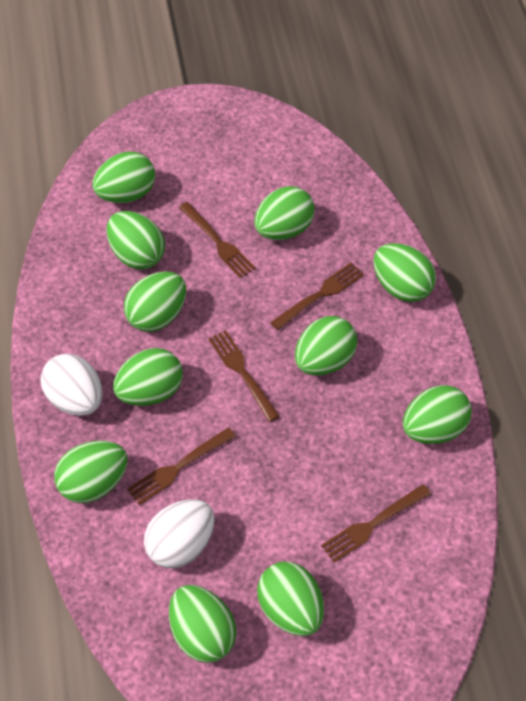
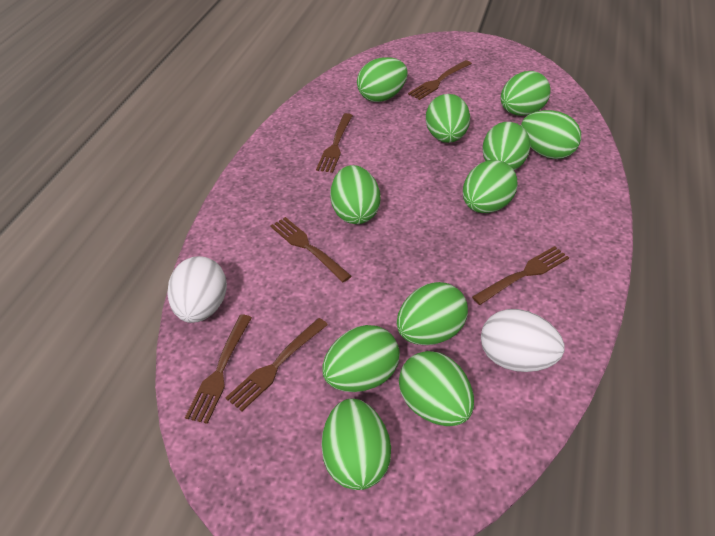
brown fork: [127,427,236,505] [179,202,255,278] [208,330,280,422] [270,263,364,330] [321,484,431,563] = 5 -> [185,314,252,424] [225,318,328,411] [270,217,352,282] [316,113,353,173] [408,60,472,100] [472,246,569,305] = 6

